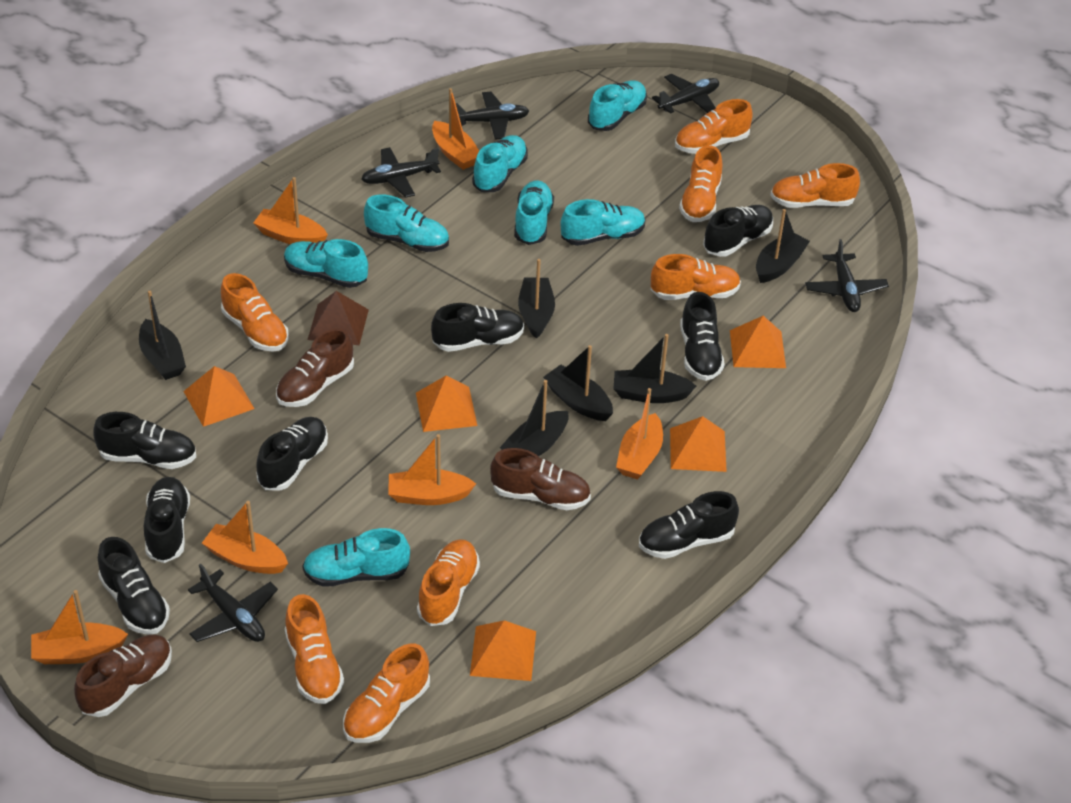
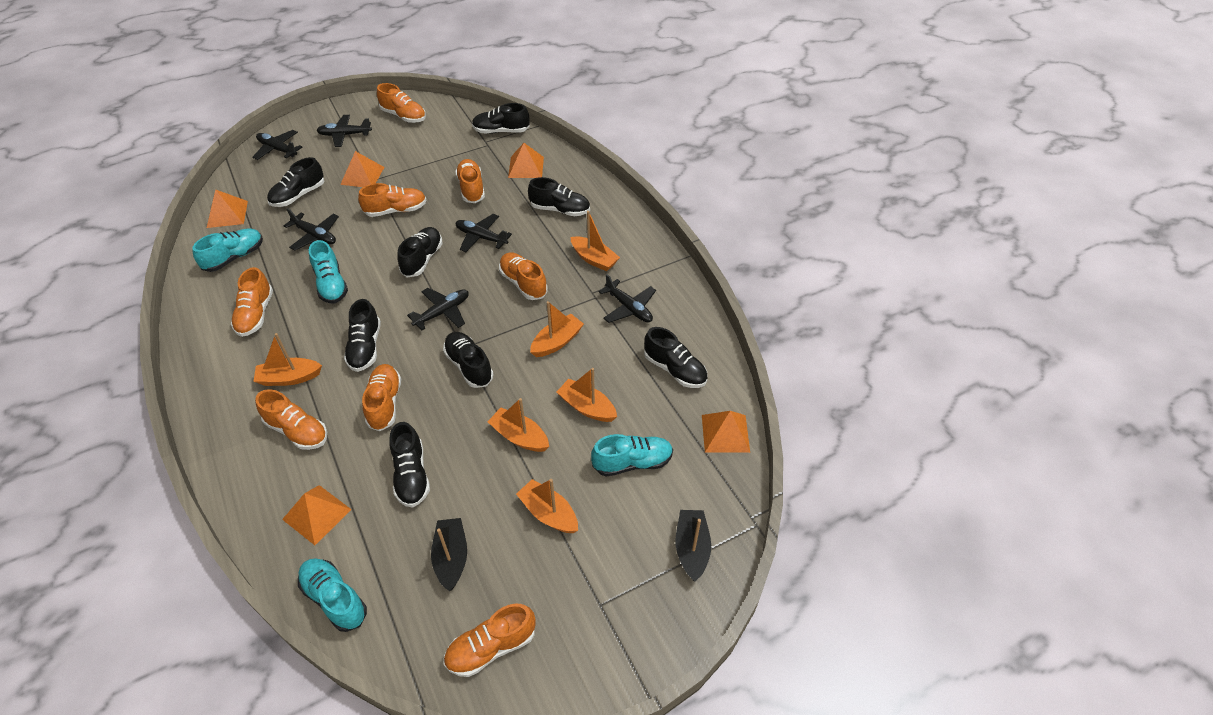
black boat: [139,291,186,380] [499,380,569,456] [518,259,555,339] [543,345,613,421] [613,334,696,403] [756,209,810,283] = 6 -> [431,518,467,591] [675,510,711,581] = 2
black plane: [188,563,278,642] [361,147,441,198] [456,92,529,140] [652,74,719,114] [805,239,889,312] = 5 -> [252,130,302,160] [284,208,339,251] [316,115,372,147] [407,288,469,330] [456,214,512,252] [598,274,656,323] = 6
brown pyramid: [308,291,369,345] = 1 -> none = 0
brown shoe: [74,635,172,717] [276,328,354,407] [490,448,591,510] = 3 -> none = 0
turquoise shoe: [284,239,368,288] [302,528,410,587] [364,194,449,252] [472,135,528,192] [514,180,554,245] [561,199,646,246] [588,80,647,131] = 7 -> [192,228,263,272] [298,558,367,632] [309,240,348,303] [591,434,673,476] = 4

